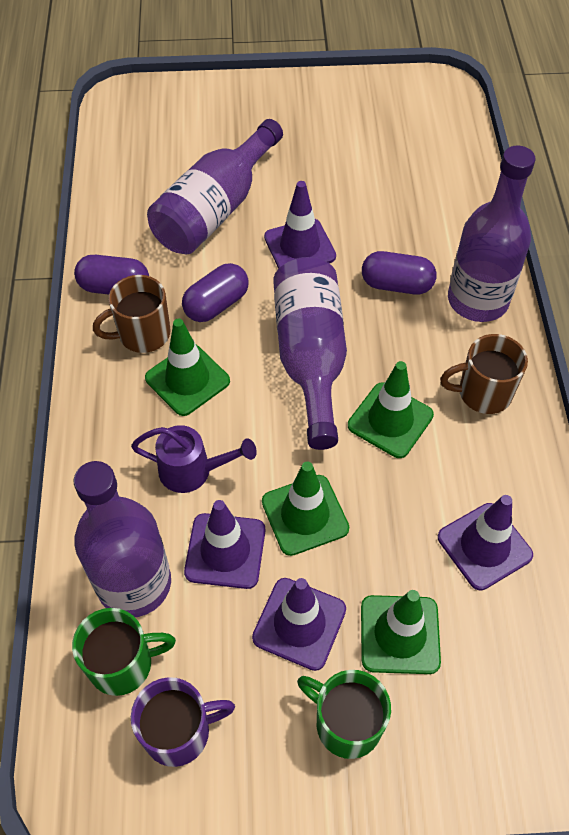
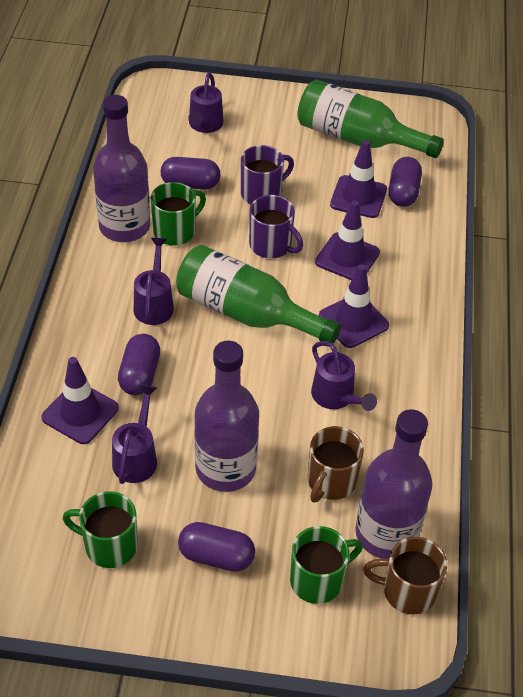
green bottle: none = 0 -> [176,245,341,344] [297,79,444,158] = 2
green mug: [72,608,176,696] [297,670,391,759] = 2 -> [63,491,138,568] [151,182,206,245] [290,526,363,604] = 3
green traffic cone: [145,319,230,416] [262,462,349,556] [348,361,434,458] [361,590,441,674] = 4 -> none = 0
purple bottle: [74,461,171,617] [147,119,283,254] [273,257,347,450] [448,145,536,322] = 4 -> [93,95,150,242] [194,341,259,492] [355,409,432,559] = 3
purple capsule: [74,255,149,294] [182,263,249,322] [362,251,437,295] = 3 -> [118,334,160,395] [161,157,221,189] [178,522,255,572] [389,157,422,207] = 4
purple mug: [131,677,235,767] = 1 -> [241,145,294,204] [249,195,303,258] = 2
purple watering can: [131,425,257,493] = 1 -> [112,385,157,484] [134,238,174,325] [188,73,224,133] [311,341,377,411] = 4

